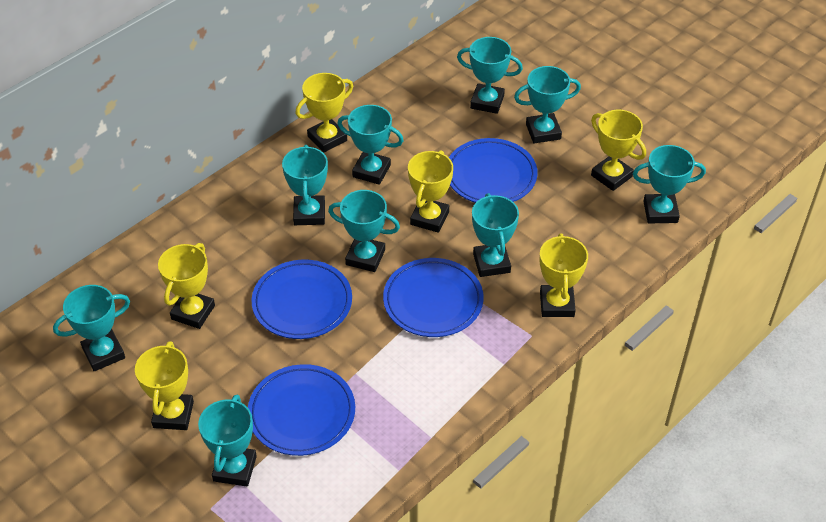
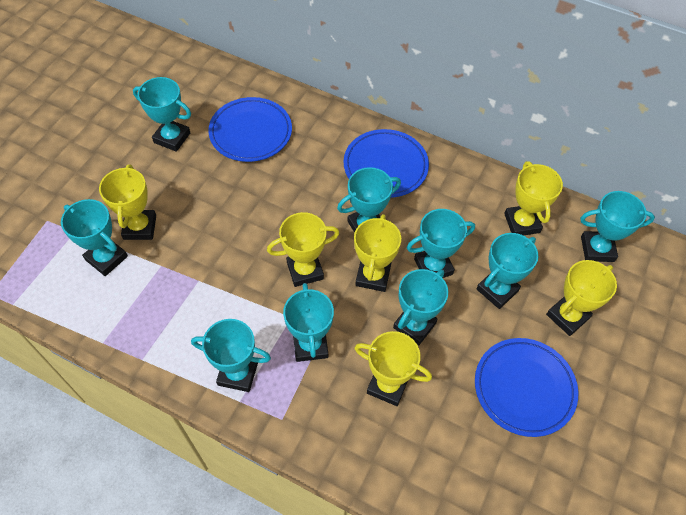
blue plate: [248,364,355,456] [251,259,352,339] [383,258,484,337] [449,138,538,203] = 4 -> [208,97,292,162] [343,129,429,198] [475,338,578,437] = 3

